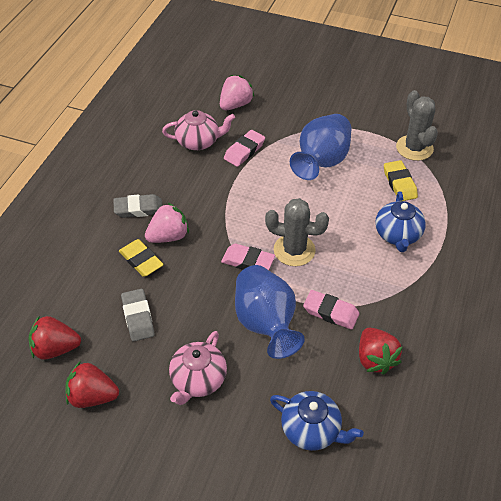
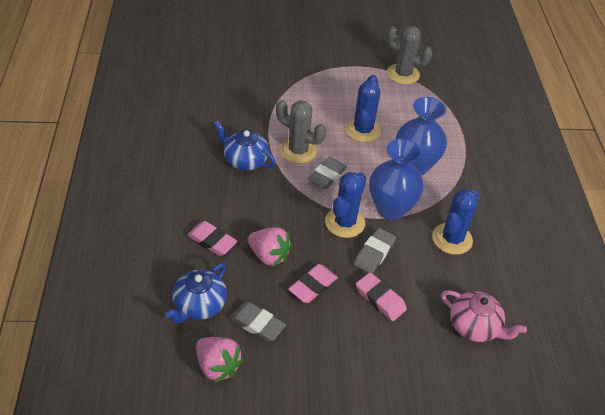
blue cactus: none = 0 -> [325,172,366,238] [345,75,381,142] [432,189,479,255] = 3
grey eraser: [113,194,163,218] [121,289,155,341] = 2 -> [230,302,286,342] [308,157,347,189] [354,228,396,273] = 3
pink teapot: [162,110,235,150] [169,331,227,405] = 2 -> [441,290,527,342] = 1
red strawberry: [28,315,81,360] [65,361,119,408] [359,327,403,375] = 3 -> none = 0
yellow eraser: [119,239,164,277] [384,160,418,201] = 2 -> none = 0

